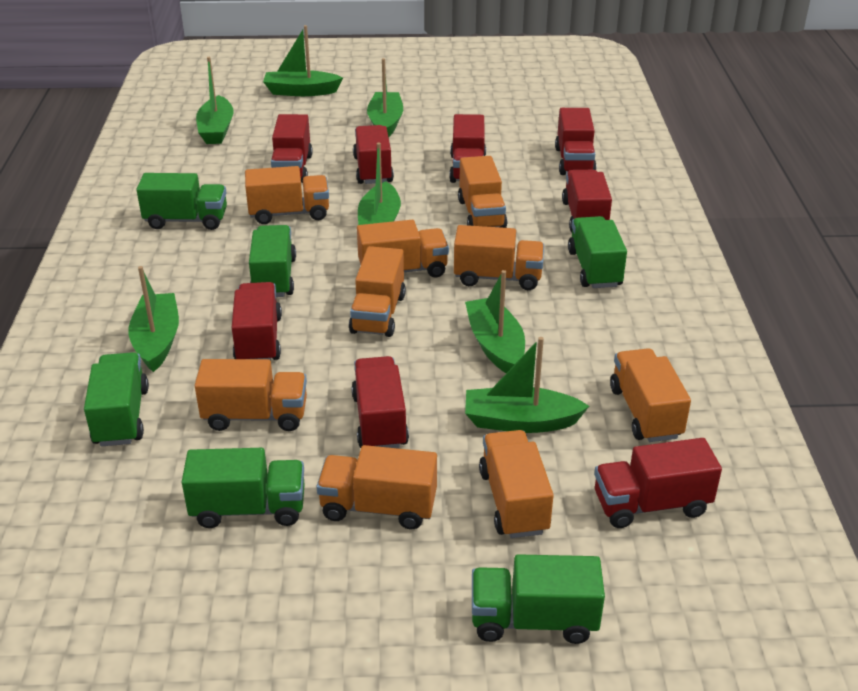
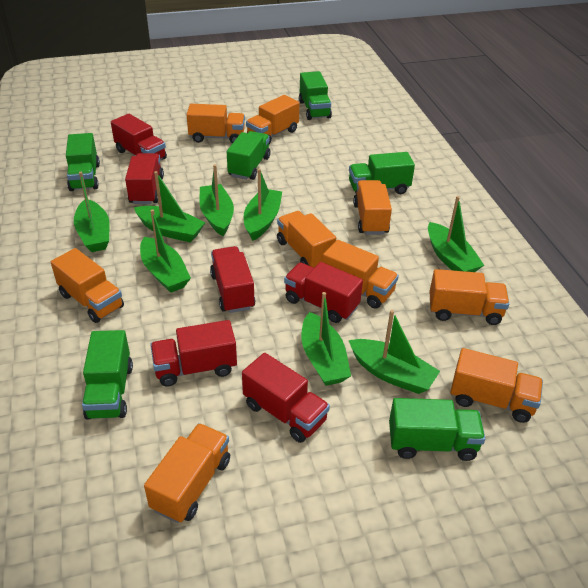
green boat: [128,266,179,372] [196,57,234,144] [263,25,343,96] [358,143,401,225] [367,58,403,137] [465,270,525,373] [465,337,589,433] = 7 -> [74,172,110,252] [134,171,206,243] [140,209,191,293] [199,164,234,236] [244,169,282,241] [301,292,351,386] [349,310,440,394] [428,196,484,272] = 8
red truck: [232,282,282,361] [271,114,313,183] [351,356,409,449] [353,125,394,184] [449,114,486,183] [555,108,596,175] [562,170,612,233] [594,438,722,528] = 8 -> [111,114,167,160] [125,153,164,204] [150,320,237,387] [210,246,255,313] [242,353,330,443] [284,262,363,323] = 6

